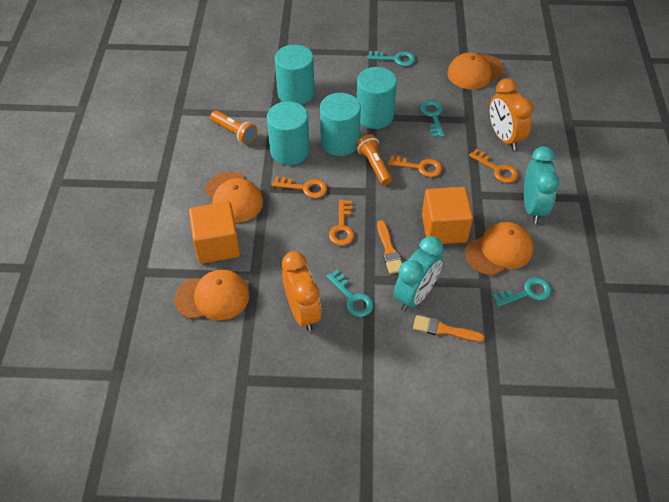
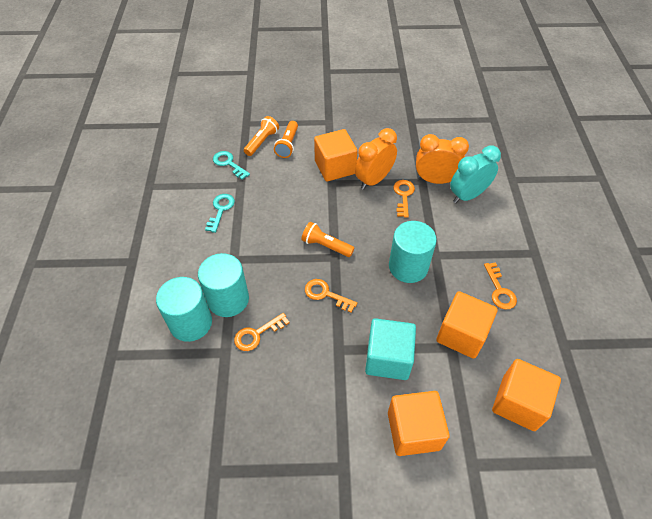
orange brush: [377,220,402,274] [413,315,485,342] = 2 -> none = 0
orange cap: [174,269,250,320] [205,172,263,223] [447,52,504,89] [465,222,533,276] = 4 -> none = 0
orange cube: [189,201,240,264] [422,187,473,244] = 2 -> [314,129,357,182] [388,391,450,456] [436,291,498,359] [492,359,561,431] = 4
orange flashlight: [210,110,257,144] [356,134,392,185] = 2 -> [244,116,279,156] [274,121,298,158] [301,222,354,257] = 3
turquoise clock: [394,236,444,311] [524,146,560,223] = 2 -> [450,146,501,203] = 1
turquoise cube: none = 0 -> [365,318,416,380] = 1
turquoise cylinder: [267,101,309,165] [275,45,314,105] [320,93,361,156] [357,67,397,129] = 4 -> [156,277,212,342] [198,253,249,317] [389,221,437,283] = 3
turquoise key: [327,269,373,317] [367,51,416,66] [420,100,445,137] [492,277,552,307] = 4 -> [205,194,235,233] [213,151,250,180] = 2

